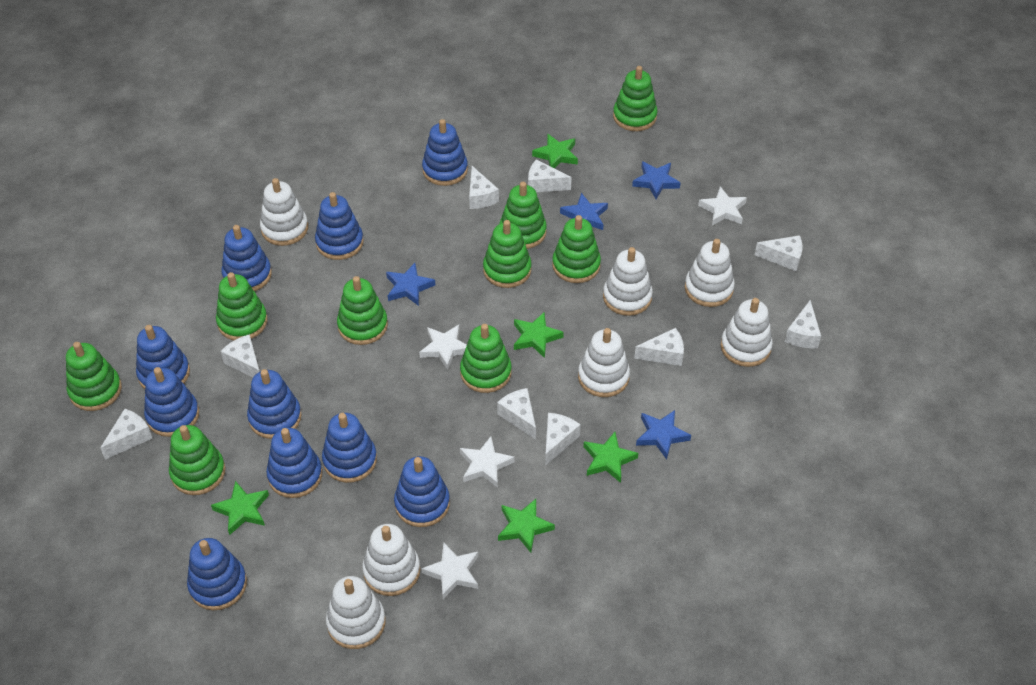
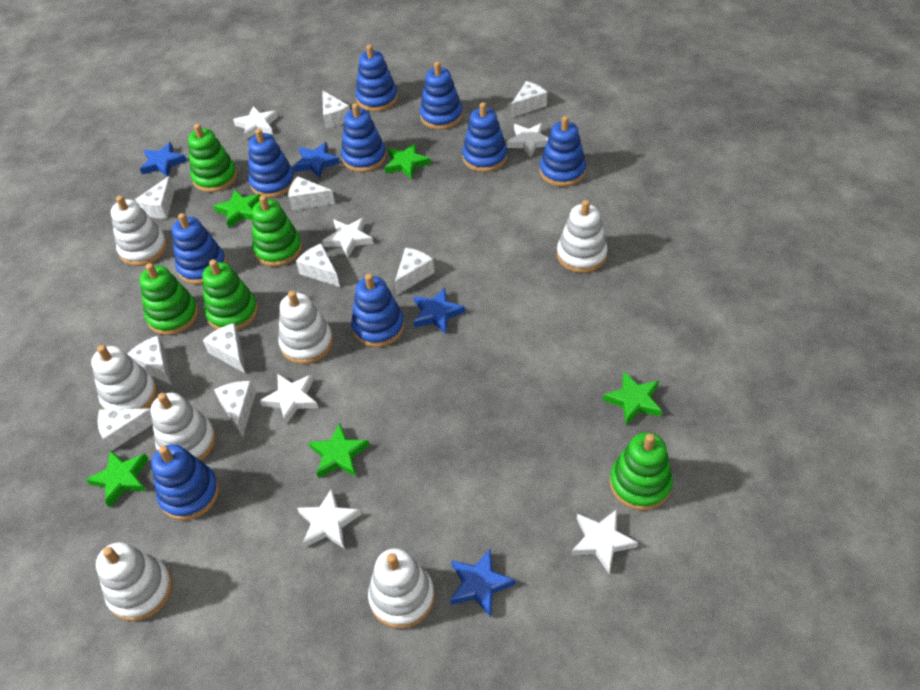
blue stacking toy: [136,325,190,389] [144,367,199,437] [187,538,247,610] [222,225,272,291] [247,369,301,439] [266,428,322,498] [315,192,364,260] [322,413,377,483] [394,456,450,527] [422,119,468,186] = 10 -> [151,444,219,520] [172,213,226,284] [248,128,295,198] [341,103,386,172] [351,274,405,347] [355,45,398,111] [420,62,463,130] [462,102,507,172] [540,116,586,187] = 9
green stacking toy: [66,342,122,411] [169,425,225,495] [216,272,267,340] [337,276,388,345] [460,324,512,393] [483,220,532,288] [499,182,547,249] [552,215,601,283] [613,66,658,131] = 9 -> [140,263,198,335] [188,124,237,192] [202,259,258,330] [252,195,302,267] [609,432,673,511] = 5
white cheese: [100,409,153,460] [220,334,260,378] [469,166,499,209] [497,388,536,440] [528,160,572,192] [545,413,581,466] [634,328,684,366] [755,235,803,271] [785,300,821,348] = 9 -> [98,408,153,451] [127,336,172,385] [135,176,175,219] [203,323,245,373] [214,381,256,437] [288,176,335,210] [296,244,340,287] [322,90,350,128] [395,248,435,295] [511,81,547,118] = 10
white star: [419,325,467,370] [421,543,478,599] [460,437,515,488] [698,187,747,226] = 4 -> [233,106,278,139] [260,373,318,424] [297,488,361,548] [322,218,373,258] [506,123,548,158] [572,509,638,573] = 6

